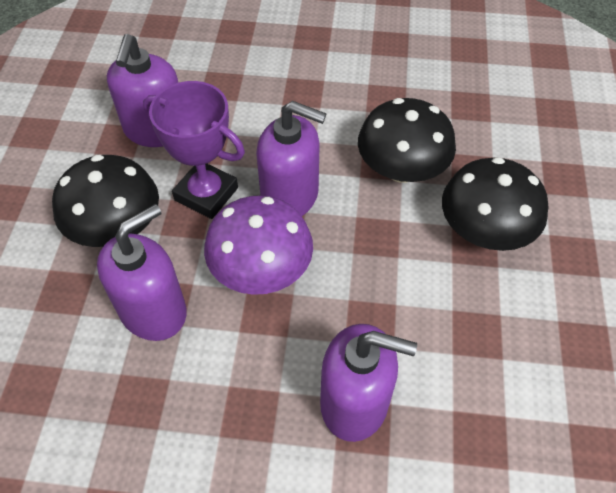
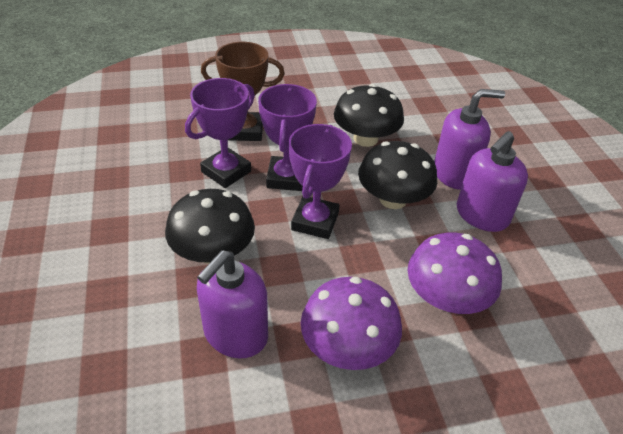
brown trophy: none = 0 -> [201,42,285,141] = 1
purple mushroom: [204,195,313,295] = 1 -> [301,277,402,370] [407,232,502,314] = 2
purple soap dispenser: [97,204,187,341] [107,34,178,147] [256,101,326,216] [320,324,417,442] = 4 -> [197,250,268,358] [434,89,505,190] [457,131,528,232] = 3
purple trophy: [143,81,245,219] = 1 -> [185,78,255,188] [258,84,317,191] [289,124,352,239] = 3

